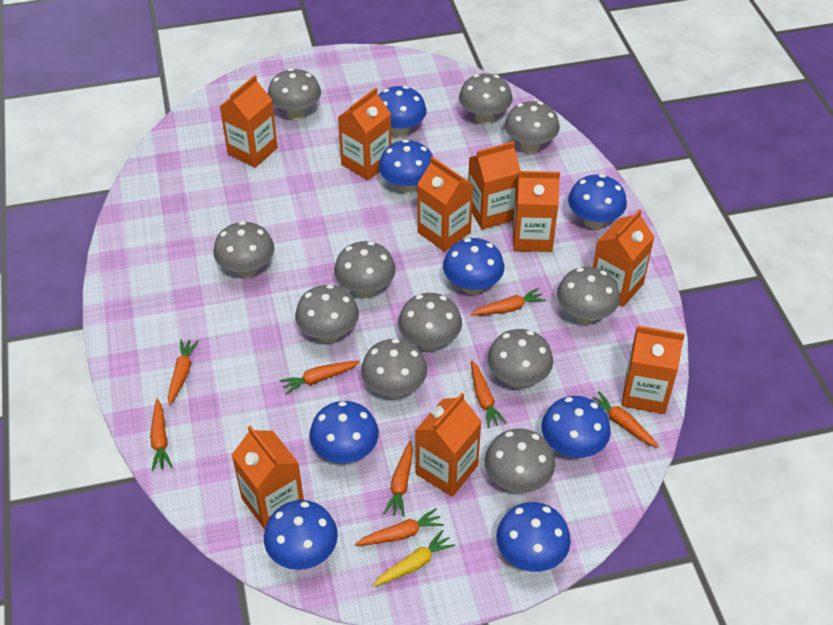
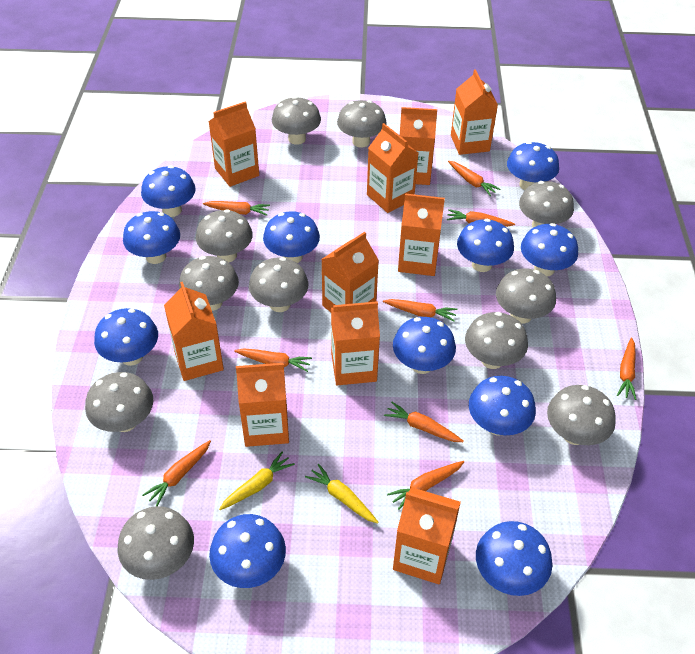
blue mushroom: [264,500,338,570] [309,401,379,463] [379,86,427,137] [379,140,433,194] [443,238,504,294] [496,502,571,572] [542,396,611,458] [568,174,627,229] = 8 -> [94,308,158,366] [123,211,180,264] [141,166,196,217] [209,514,286,588] [263,211,320,263] [393,317,456,374] [457,219,514,272] [469,376,536,436] [476,521,552,596] [507,141,559,190] [521,223,578,277] = 11
orange carrot: [150,399,172,471] [168,339,199,406] [279,361,360,395] [355,508,444,546] [384,441,413,517] [470,288,546,316] [471,360,507,428] [592,391,659,448] = 8 -> [142,440,211,506] [203,201,270,216] [234,348,312,372] [383,299,457,322] [384,402,464,442] [387,461,464,510] [447,209,515,227] [448,161,500,196] [617,337,636,400] = 9
orange carton: [219,75,278,168] [232,426,304,530] [338,88,391,180] [415,393,482,497] [417,157,473,252] [468,141,521,230] [513,171,560,252] [593,209,655,307] [622,326,685,414] = 9 -> [164,282,224,381] [208,101,259,187] [236,363,289,447] [321,232,379,312] [331,301,380,385] [367,123,418,213] [393,487,461,584] [398,194,445,276] [400,107,437,185] [451,69,498,155] = 10
yellow carrot: [373,530,455,587] = 1 -> [219,452,295,510] [305,464,379,524] = 2

